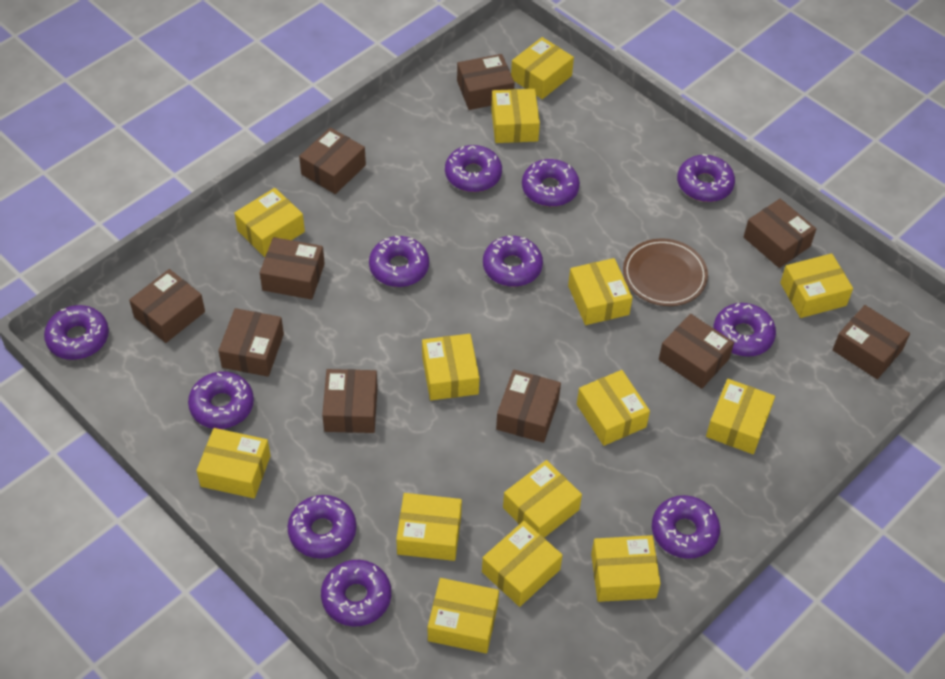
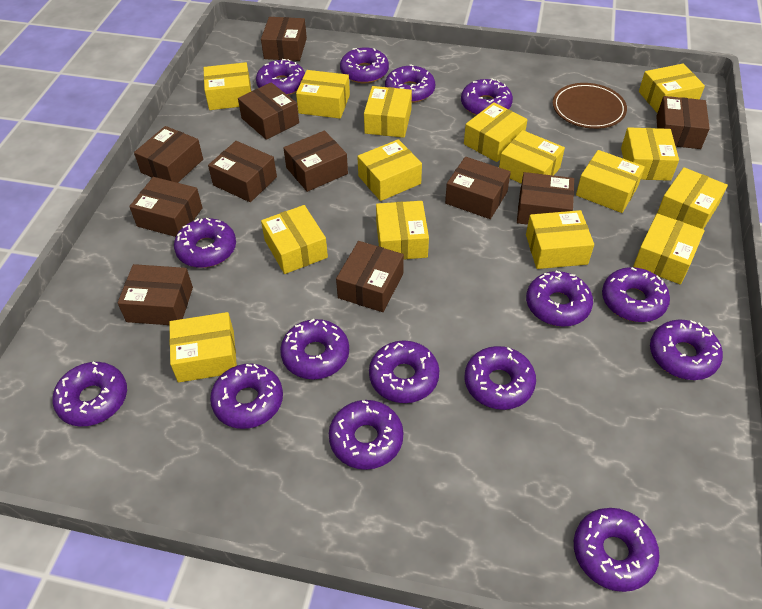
brown box: [129,269,205,343] [218,308,284,377] [260,237,325,300] [299,128,366,194] [322,369,378,433] [457,54,515,110] [496,370,561,443] [659,314,734,389] [744,199,816,268] [833,305,910,379] = 10 -> [118,264,193,325] [129,177,203,237] [134,126,203,183] [208,141,277,202] [238,82,299,140] [261,17,307,61] [284,130,348,192] [336,241,404,312] [445,157,511,219] [517,172,574,225] [656,96,710,149] = 11
purple donut: [44,305,109,360] [188,372,254,429] [287,495,356,559] [321,560,391,627] [369,236,429,287] [445,145,502,192] [483,236,543,287] [522,159,580,207] [652,495,720,559] [677,154,735,202] [713,303,776,357] = 11 -> [53,362,127,427] [174,218,236,268] [210,364,283,429] [256,59,305,95] [280,319,349,379] [329,400,403,470] [340,48,389,83] [369,340,440,403] [385,64,435,103] [461,79,513,115] [465,346,536,410] [526,271,593,327] [574,508,660,592] [602,267,670,322] [650,319,723,380] = 15
yellow box: [196,428,271,498] [234,188,305,257] [396,493,462,561] [422,334,480,400] [428,578,499,653] [482,521,563,607] [491,89,540,143] [503,460,582,538] [511,37,574,99] [568,258,633,325] [577,370,650,446] [591,535,661,602] [706,379,775,454] [780,253,853,318] = 14 -> [169,312,237,382] [203,62,251,110] [261,205,328,274] [296,70,350,119] [357,139,422,201] [364,86,412,138] [376,201,429,260] [464,102,527,162] [499,130,565,184] [526,210,594,269] [576,150,645,213] [621,127,679,181] [633,214,705,284] [639,64,705,113] [657,167,728,229] = 15

